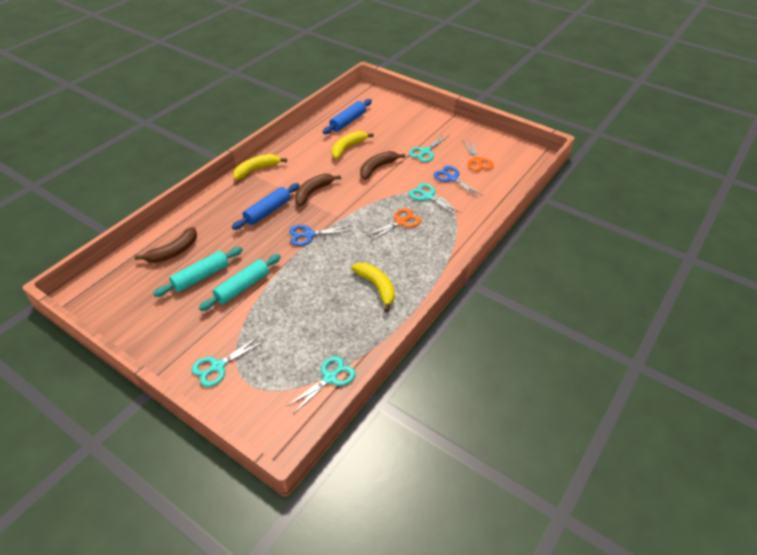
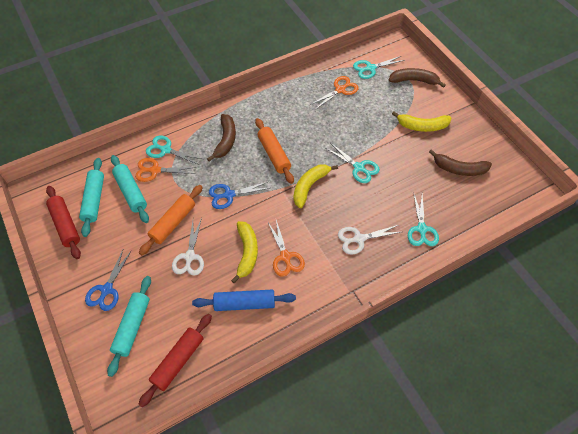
blue rolling pin: [232,183,300,230] [323,99,372,134] = 2 -> [192,290,296,311] = 1
orange rolling pin: none = 0 -> [139,185,203,255] [255,118,294,184] = 2
orange scissors: [366,208,421,241] [462,139,494,171] = 2 -> [135,158,197,182] [268,220,305,277] [310,76,359,110] = 3
red rolling pin: none = 0 -> [46,186,81,259] [138,314,212,407] = 2
turquoise rolling pin: [153,247,242,297] [199,254,281,311] = 2 -> [79,158,104,237] [107,276,151,377] [111,155,149,223] = 3
white scissors: none = 0 -> [172,218,204,276] [338,225,401,255] = 2

